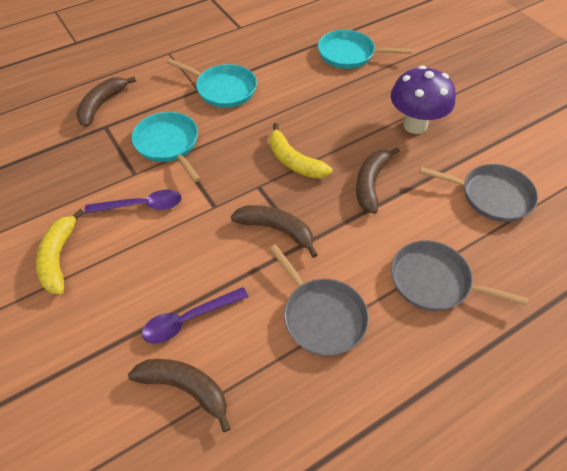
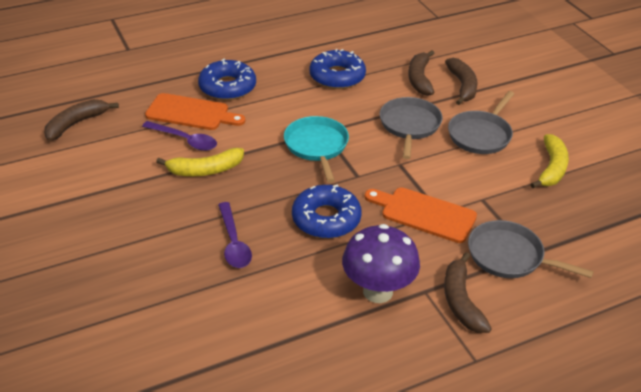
blue donut: none = 0 -> [198,59,256,100] [292,184,362,239] [310,49,366,89] = 3
orange cutting board: none = 0 -> [145,93,245,130] [365,188,477,243] = 2
turquoise pan: [131,112,201,183] [167,58,257,108] [318,30,412,69] = 3 -> [284,116,349,183] = 1

